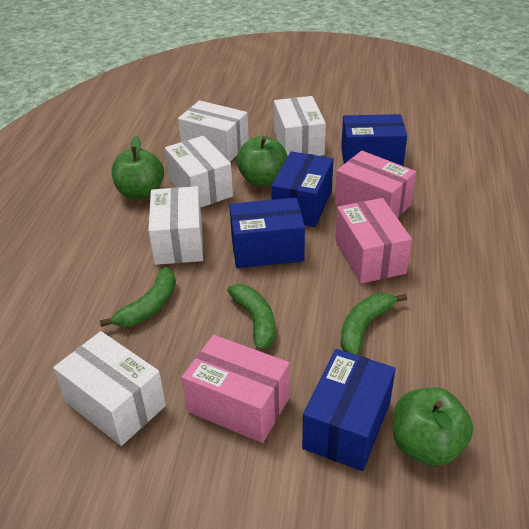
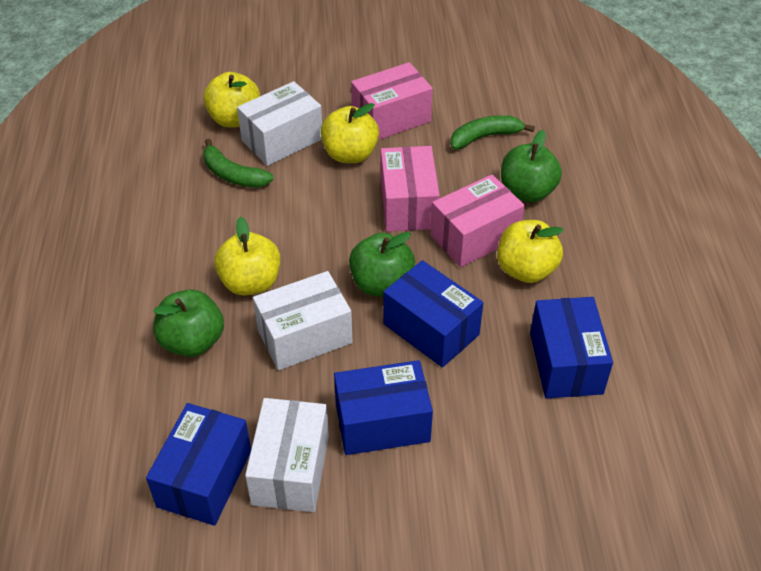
green banana: [100,267,176,327] [227,284,275,352] [341,293,407,355] = 3 -> [203,139,274,188] [450,115,535,150] = 2
white box: [53,331,166,446] [148,186,203,265] [165,136,233,207] [178,100,249,162] [274,96,326,156] = 5 -> [237,81,322,166] [245,398,329,512] [253,271,352,371] = 3
yellow apple: none = 0 -> [203,72,260,128] [214,217,280,295] [321,103,379,163] [497,220,564,283] = 4

